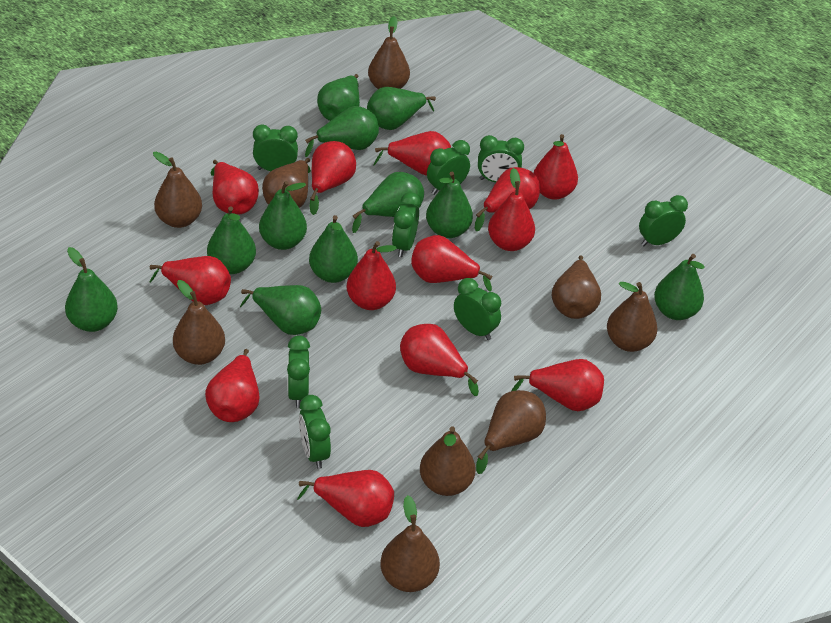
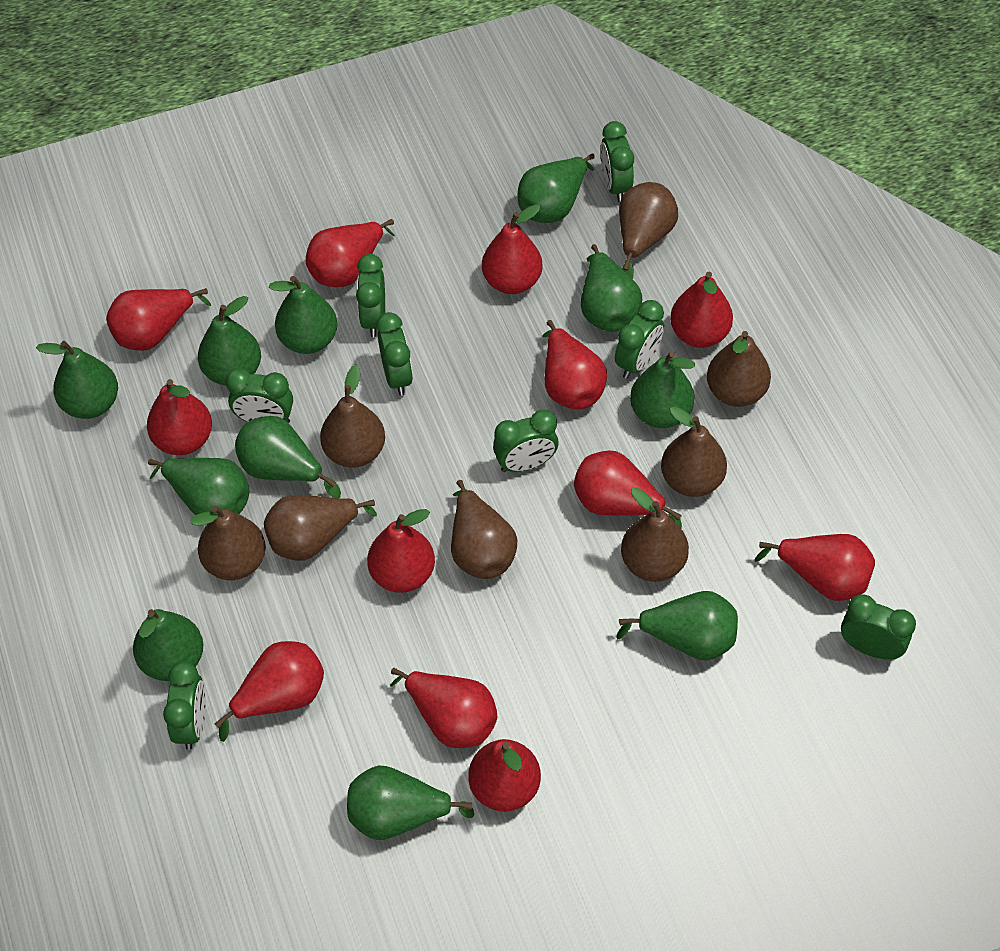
brown pear: [153,152,202,228] [173,280,225,365] [262,158,311,208] [368,16,410,89] [380,495,440,592] [420,426,476,496] [476,390,546,474] [552,256,601,319] [607,282,658,352] = 9 -> [191,506,266,580] [264,495,377,561] [320,364,385,468] [451,480,517,579] [619,182,678,279] [621,487,689,582] [661,406,727,497] [707,331,771,407] = 8
red pear: [149,256,231,305] [205,349,260,422] [211,160,259,215] [297,470,394,527] [310,141,356,215] [346,241,397,310] [374,131,451,176] [400,324,479,396] [411,235,493,292] [475,167,540,231] [488,168,535,251] [512,359,604,411] [534,134,578,200] = 13 -> [106,288,211,351] [147,379,212,455] [215,641,324,742] [306,219,395,287] [367,509,435,593] [390,668,497,748] [469,739,541,812] [482,204,543,294] [543,320,607,410] [574,450,682,528] [670,272,733,348] [754,534,875,601] = 12

